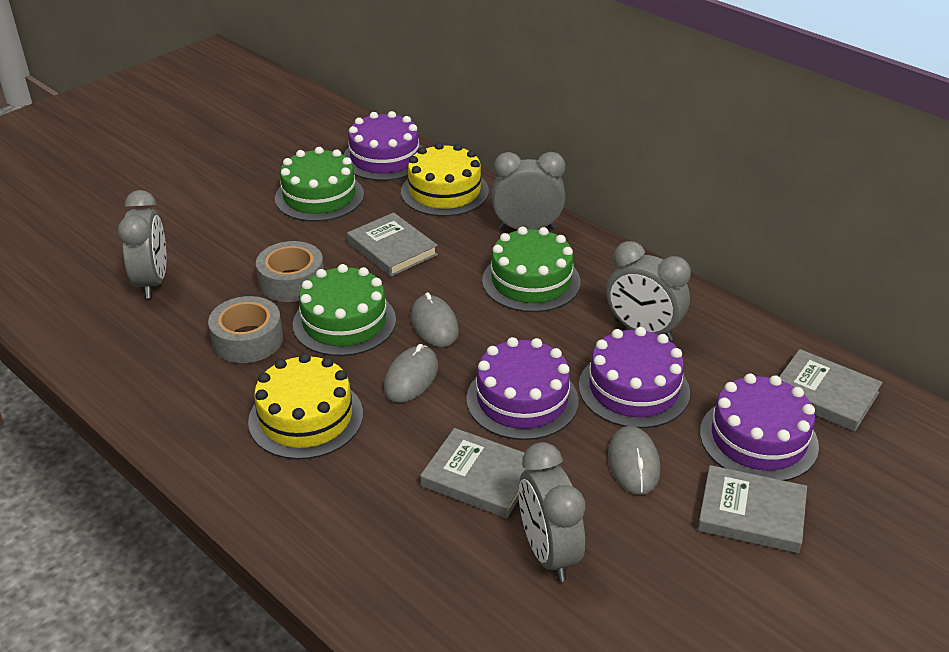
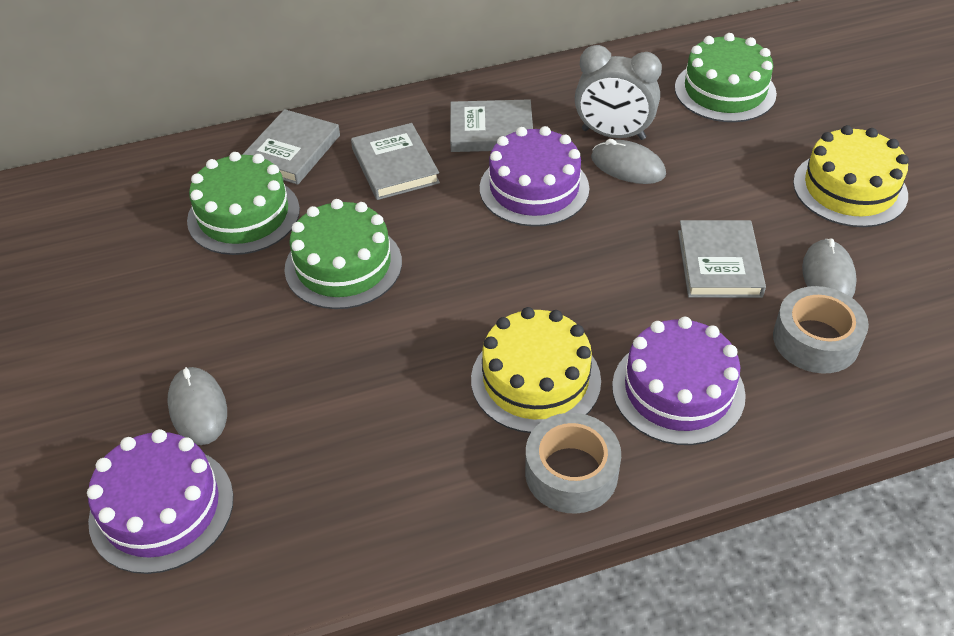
grey clock: [118,190,166,298] [492,152,566,230] [519,442,586,582] [606,241,691,341] = 4 -> [575,45,662,140] = 1
purple cake: [343,111,422,181] [466,337,579,440] [579,327,690,428] [700,374,819,481] = 4 -> [87,429,234,574] [480,126,589,226] [612,317,746,445] = 3

